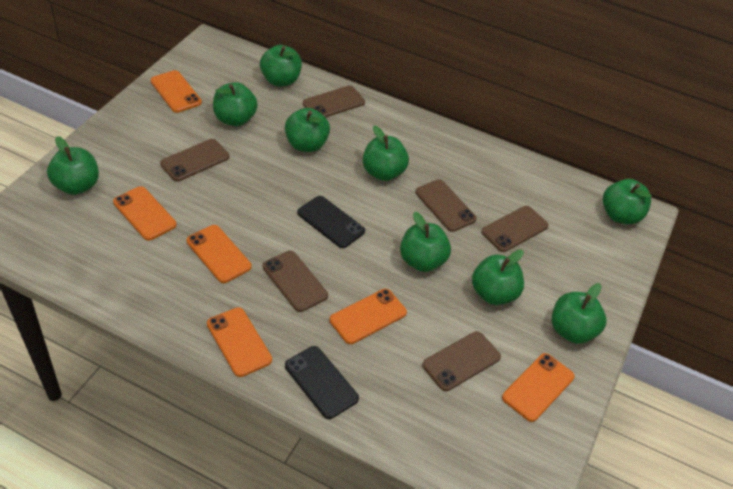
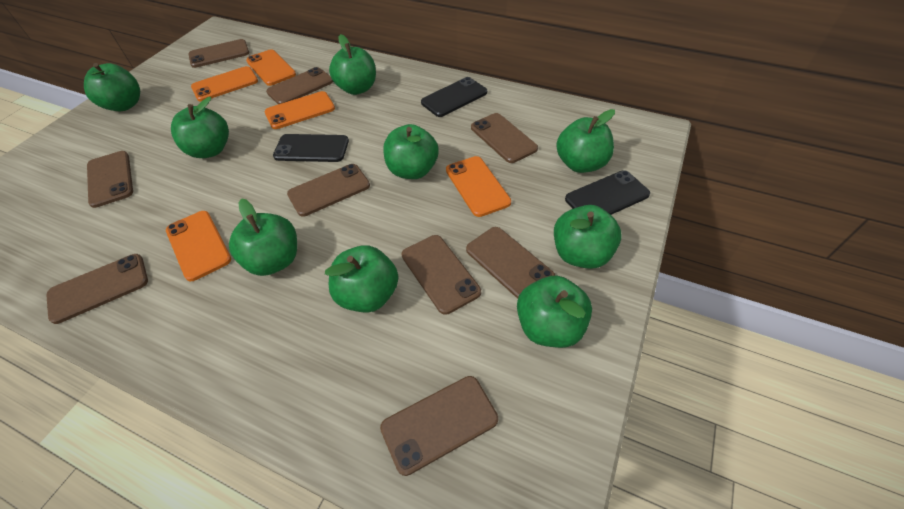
black phone: [285,346,359,419] [297,196,365,248] = 2 -> [273,134,349,162] [421,77,487,117] [565,170,650,215] = 3
brown phone: [160,139,229,181] [263,251,328,312] [303,86,365,118] [415,179,477,232] [422,331,501,391] [481,206,549,252] = 6 -> [46,254,148,324] [87,151,133,208] [189,39,249,68] [266,67,333,104] [287,164,370,217] [380,376,498,476] [401,235,481,315] [466,227,555,299] [471,113,538,163] = 9
orange phone: [113,186,177,241] [150,70,202,113] [187,225,252,283] [207,307,272,377] [330,289,407,344] [502,353,575,422] = 6 -> [166,211,231,281] [191,66,258,101] [246,49,296,86] [265,91,335,129] [446,156,511,217] = 5

